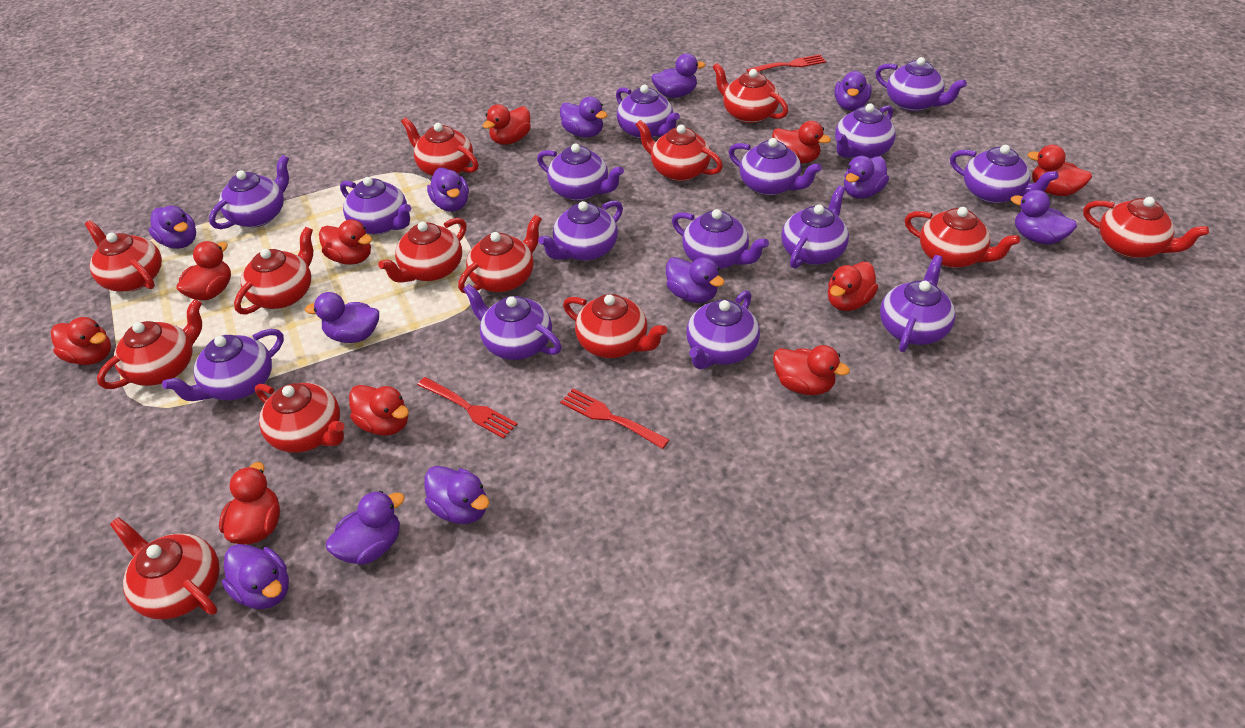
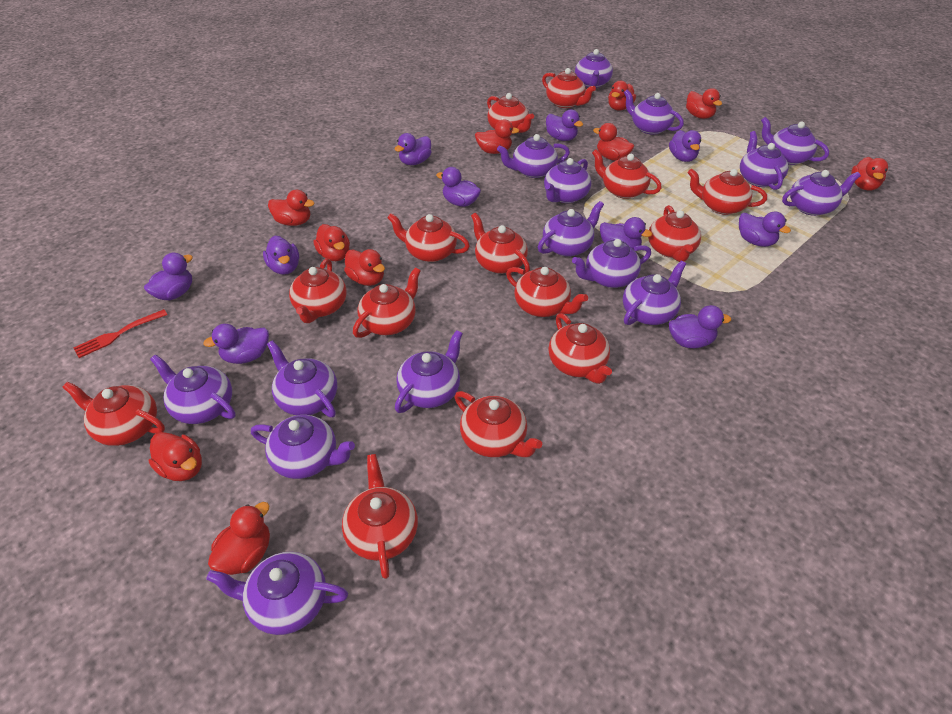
purple duck: [148,206,196,249] [222,544,289,609] [305,292,379,343] [326,491,405,565] [424,466,489,524] [427,167,469,212] [560,96,607,137] [651,53,705,98] [666,257,725,303] [834,71,871,111] [844,156,889,199] [1011,190,1077,245] = 12 -> [144,253,193,300] [203,324,269,364] [263,236,299,275] [395,133,431,165] [436,167,481,207] [546,109,583,141] [600,217,652,251] [669,130,701,162] [669,305,731,348] [739,211,791,247] = 10
red fork: [417,377,517,439] [560,389,669,449] [746,54,826,72] = 3 -> [73,309,168,358] = 1
red teapot: [85,220,162,292] [97,299,202,389] [110,517,219,620] [234,227,313,315] [255,383,345,453] [378,218,467,283] [401,117,478,176] [458,215,542,293] [563,294,667,358] [635,120,723,181] [713,63,788,123] [905,207,1020,268] [1083,197,1209,258] = 13 -> [62,382,165,446] [289,258,347,323] [342,454,418,579] [353,267,421,338] [387,213,470,262] [454,391,542,457] [471,213,530,275] [487,93,534,134] [506,267,588,317] [542,68,596,108] [548,313,612,384] [592,149,662,199] [648,205,701,262] [688,169,767,215] = 14

